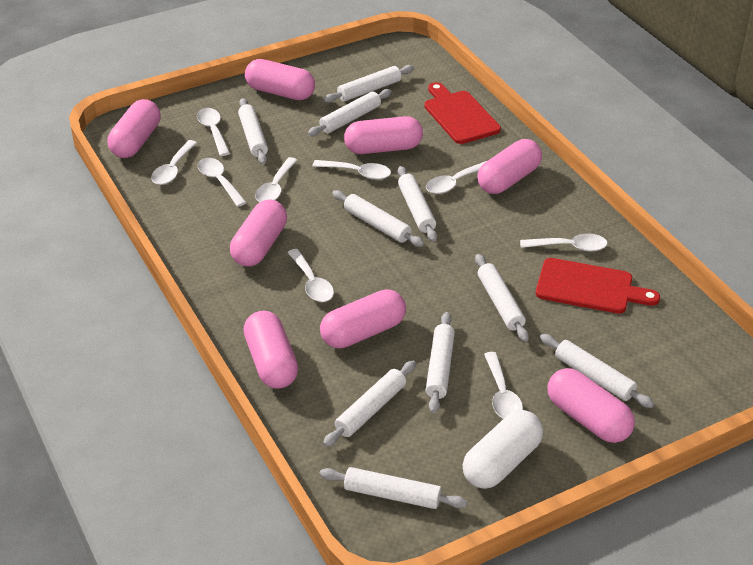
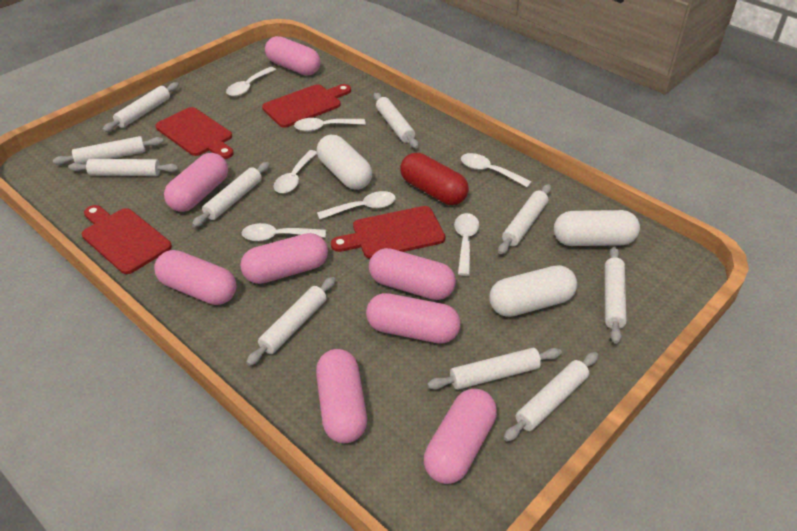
red capsule: none = 0 -> [400,153,469,205] = 1
red cutting board: [424,82,501,144] [536,258,660,314] = 2 -> [82,205,172,274] [156,107,234,159] [262,84,351,128] [331,206,445,259] = 4
white capsule: [463,410,543,489] = 1 -> [317,135,372,190] [489,265,577,317] [554,210,640,246] = 3
white spoon: [151,140,197,185] [197,108,230,156] [197,158,247,207] [255,157,297,202] [287,249,334,302] [312,160,391,180] [426,161,486,194] [484,352,523,419] [520,233,608,252] = 9 -> [226,67,276,96] [241,223,326,241] [273,150,317,193] [294,118,366,132] [317,191,396,219] [454,213,479,276] [461,153,532,187] = 7

